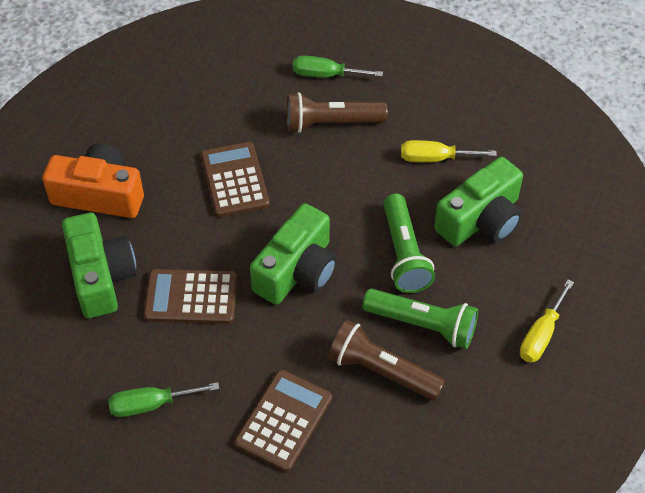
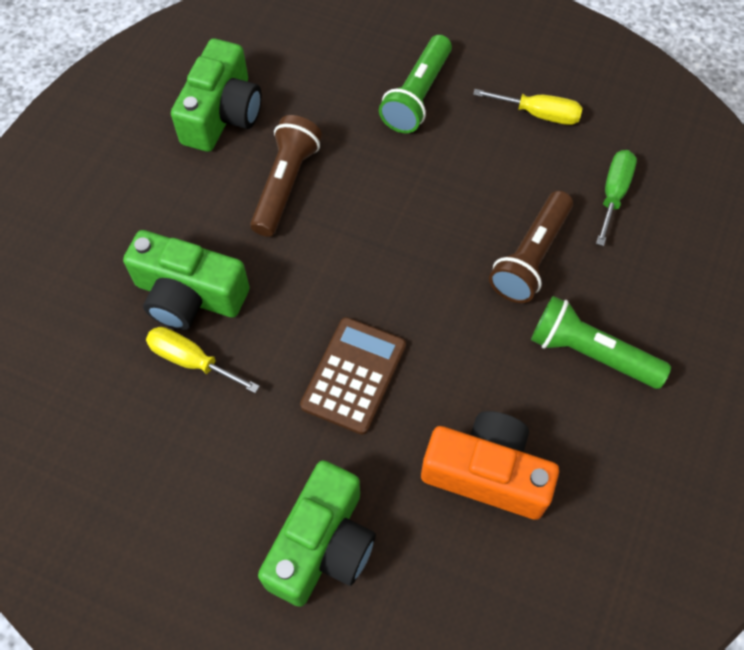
brown calculator: [143,269,238,324] [201,142,270,217] [234,369,332,472] = 3 -> [300,317,406,435] = 1
green screwdriver: [108,382,219,417] [293,55,383,78] = 2 -> [596,150,637,246] = 1

